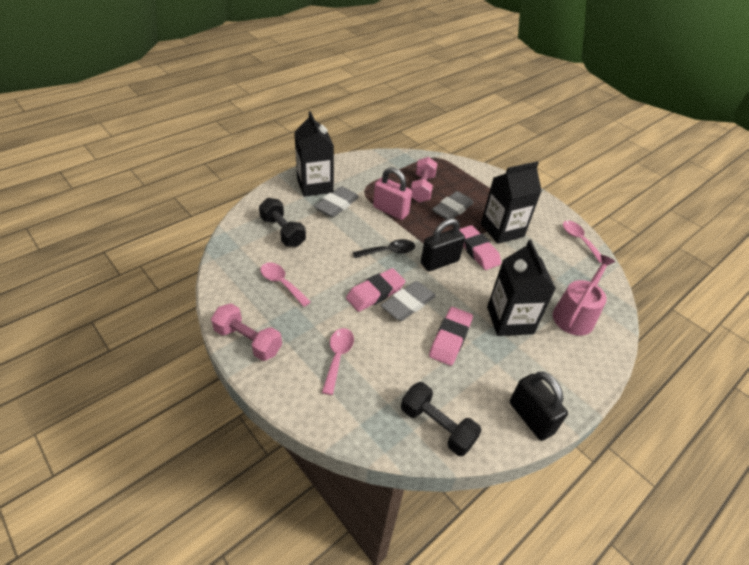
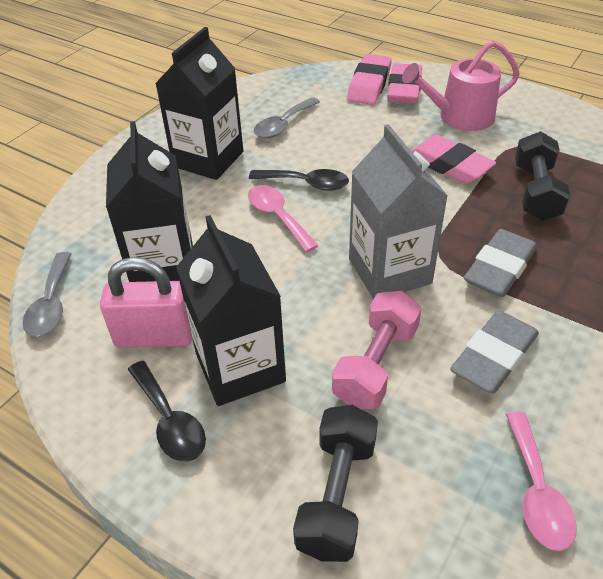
black padlock: [421,219,465,271] [510,372,568,441] = 2 -> none = 0
black spoon: [353,239,415,258] = 1 -> [128,361,206,461] [249,169,349,191] = 2
grey carton: none = 0 -> [349,124,448,299] = 1
grey eraser: [314,186,359,217] [381,281,436,321] [432,191,474,220] = 3 -> [450,310,539,393] [464,229,537,297] = 2
grey spoon: none = 0 -> [22,252,71,337] [254,97,320,138] = 2
pink dumbbell: [211,303,282,361] [411,157,438,203] = 2 -> [332,291,422,409] = 1
pink spoon: [260,262,311,307] [322,328,354,395] [563,221,602,263] = 3 -> [248,185,319,252] [506,411,577,551] = 2

